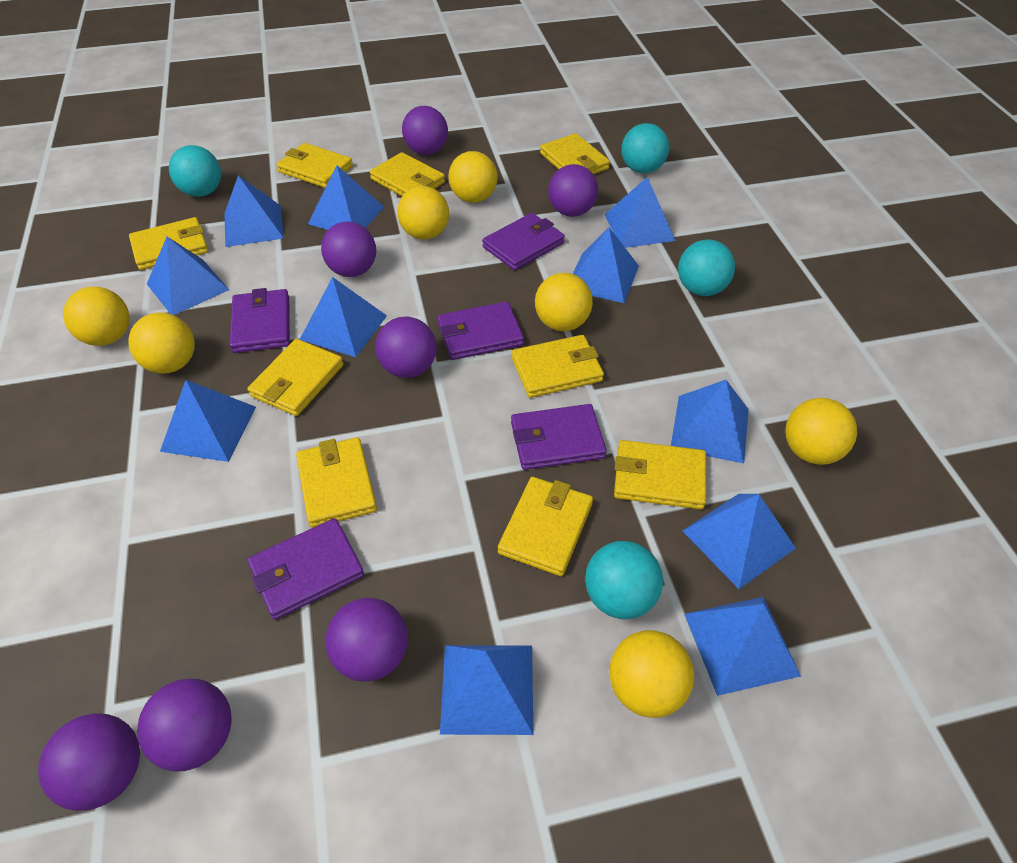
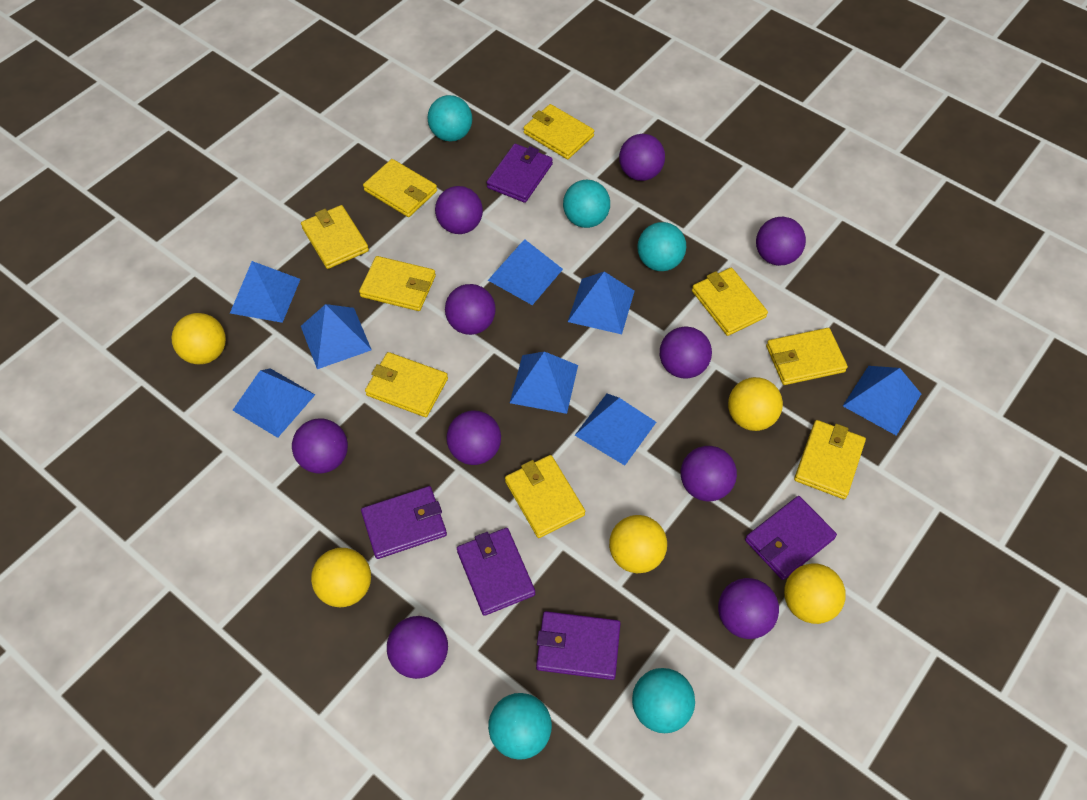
blue pyramid: [147,237,229,315] [160,380,256,462] [224,175,284,247] [300,277,387,357] [308,166,384,230] [440,645,534,735] [573,227,639,303] [604,177,676,248] [671,380,749,463] [682,494,796,589] [685,597,801,696] = 11 -> [230,261,300,323] [233,368,315,438] [301,304,372,369] [488,239,563,305] [510,351,578,414] [568,272,635,334] [575,394,656,465] [843,366,921,436] = 8
purple ball: [38,713,140,811] [137,679,232,772] [321,222,376,277] [325,598,408,682] [375,317,437,378] [402,106,448,155] [548,164,598,217] = 7 -> [292,418,348,474] [387,616,448,679] [435,186,483,234] [445,284,496,335] [447,411,501,465] [619,134,665,181] [660,326,712,379] [681,446,737,501] [718,578,779,639] [756,217,806,266] = 10
turquoise ball: [169,145,221,197] [585,541,663,619] [621,123,669,173] [678,239,735,296] = 4 -> [428,95,472,141] [488,693,552,760] [563,180,610,228] [632,668,695,733] [637,222,686,271] = 5
yellow ball: [63,287,130,346] [128,313,195,373] [397,186,449,239] [448,151,498,203] [535,273,593,331] [609,630,694,718] [785,398,857,465] = 7 -> [172,313,226,364] [311,548,371,607] [609,515,667,573] [728,377,783,431] [784,563,846,624] = 5

